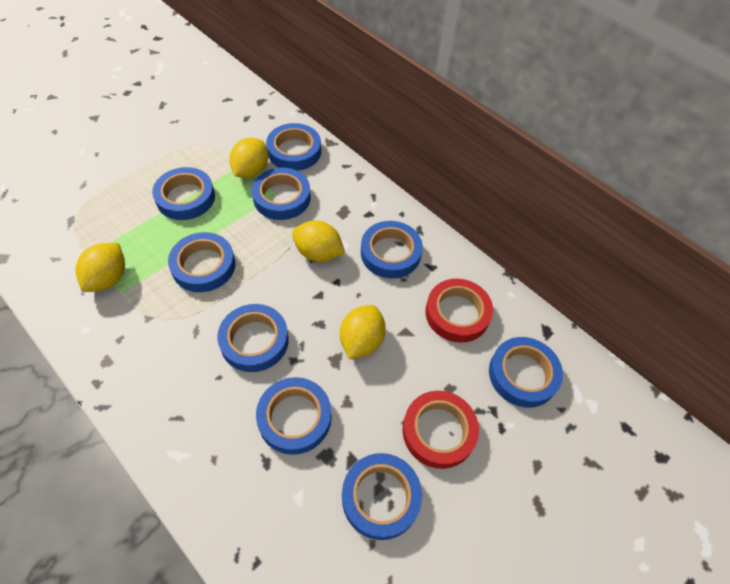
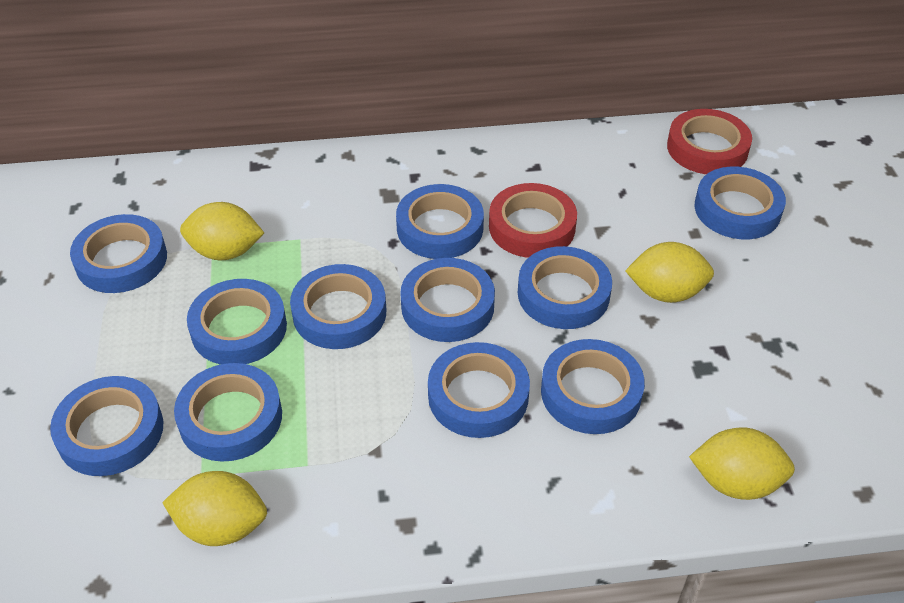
blue tape: [152,167,215,220] [168,232,235,292] [217,304,289,372] [252,168,311,220] [256,377,331,455] [266,123,321,171] [342,453,422,540] [361,221,423,278] [489,337,563,408] = 9 -> [50,376,164,476] [70,214,167,293] [174,363,282,462] [187,279,287,365] [290,264,386,349] [396,184,484,259] [400,258,495,342] [428,342,530,438] [518,246,612,329] [541,339,645,434] [694,167,786,239] = 11

